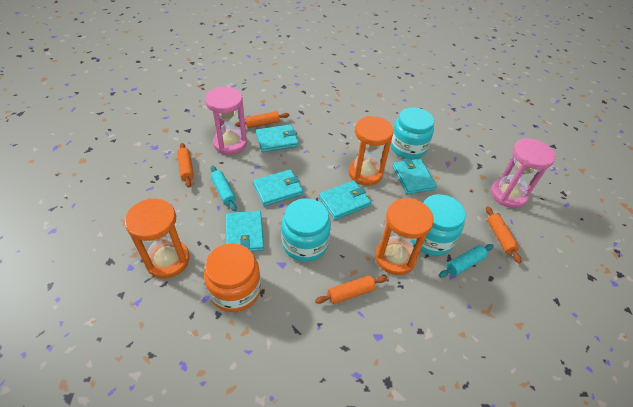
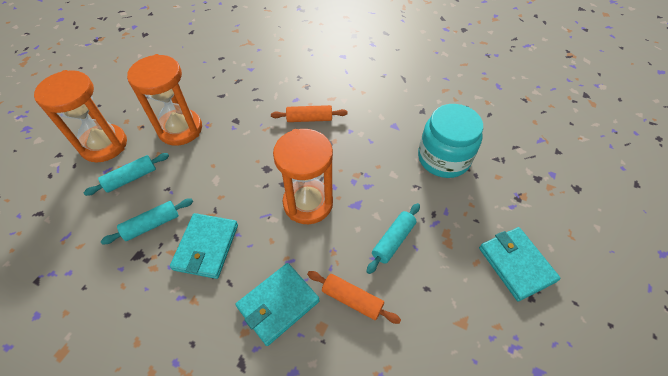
orange jar: [204,243,261,312] = 1 -> none = 0
orange rolling pin: [177,143,194,188] [235,111,289,128] [315,275,387,304] [486,206,521,263] = 4 -> [271,105,348,122] [307,271,401,324] = 2
pink hourglass: [205,87,247,155] [491,138,556,208] = 2 -> none = 0
turquoise jar: [281,198,331,262] [390,108,434,159] [411,194,466,256] = 3 -> [418,104,483,178] = 1
turquoise rolling pin: [211,165,237,211] [439,244,494,277] = 2 -> [83,153,169,196] [101,198,193,244] [366,203,420,274] = 3
turquoise wallet: [226,211,264,252] [253,169,303,206] [256,124,299,152] [319,181,371,220] [393,158,437,194] = 5 -> [170,213,238,279] [236,263,320,346] [479,227,561,301] = 3

